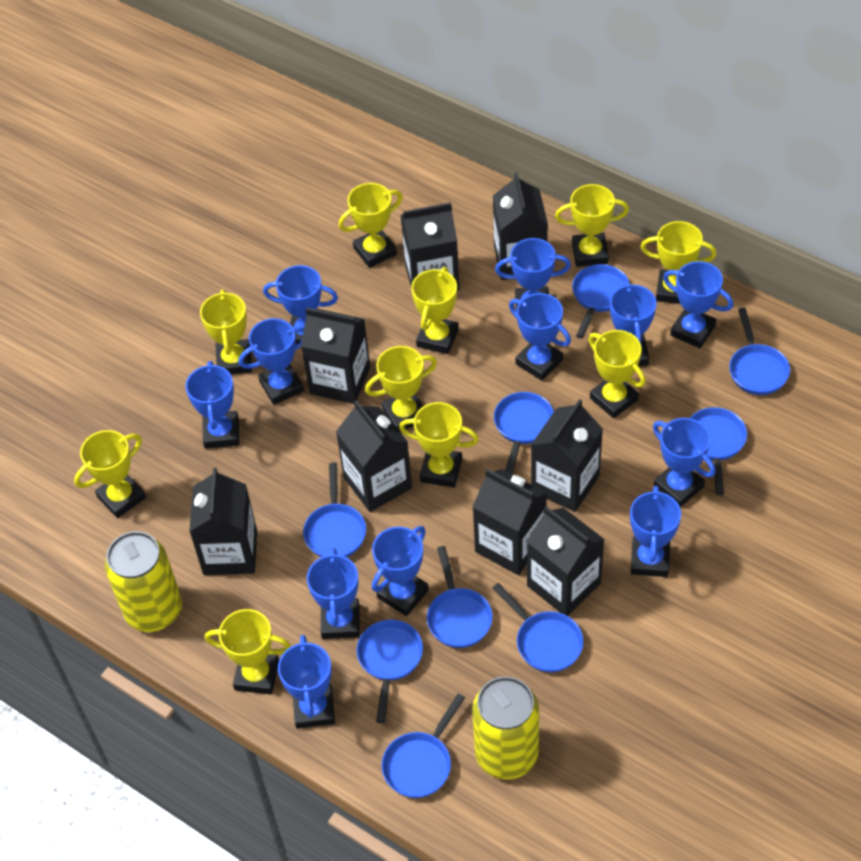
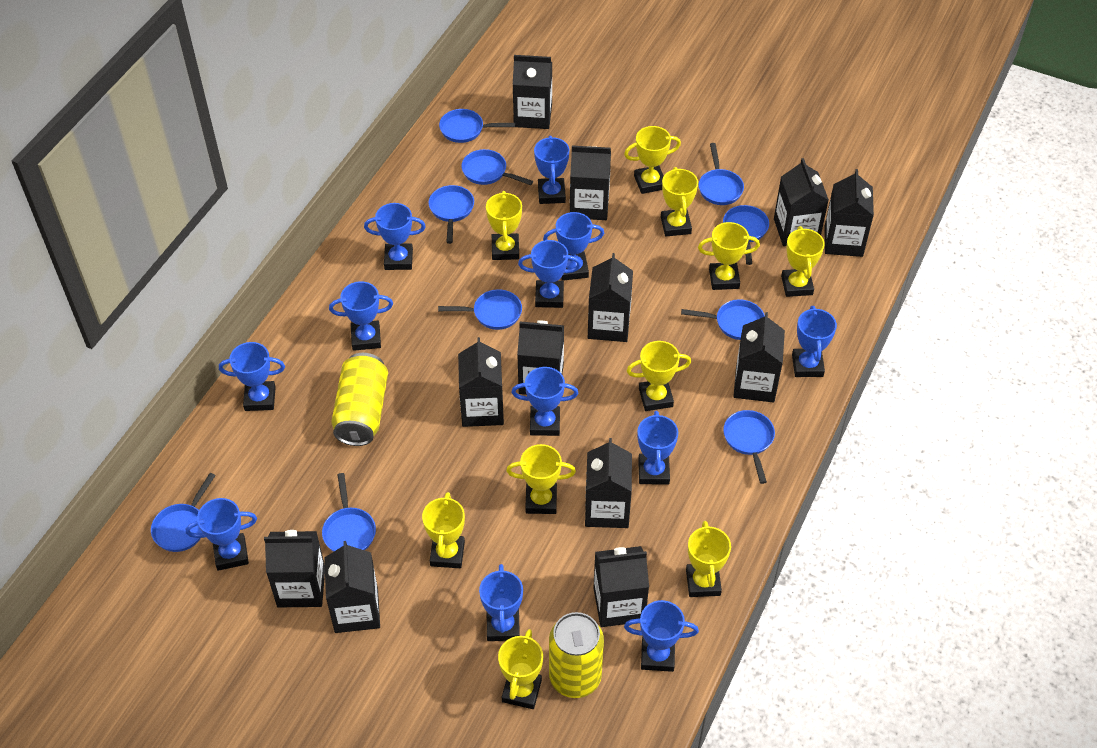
black carton: [189,468,257,575] [301,308,370,404] [336,400,412,512] [401,202,459,290] [473,469,547,575] [493,172,548,280] [527,506,605,616] [531,399,603,512] = 8 -> [264,530,325,607] [324,541,380,633] [458,337,504,427] [513,55,552,129] [517,320,564,395] [570,146,611,220] [585,438,632,528] [588,253,633,342] [594,546,649,627] [733,312,785,402] [774,158,829,246] [825,169,874,257] = 12
blue pan: [303,463,366,557] [357,620,423,723] [382,693,465,798] [427,546,493,648] [492,583,584,673] [494,392,554,474] [572,264,630,339] [690,407,747,495] [729,308,790,395] = 9 -> [151,473,216,552] [322,473,376,552] [429,185,474,244] [438,289,522,330] [439,109,515,143] [461,149,533,185] [681,299,765,340] [699,143,744,205] [723,205,769,265] [723,410,775,484] = 10

